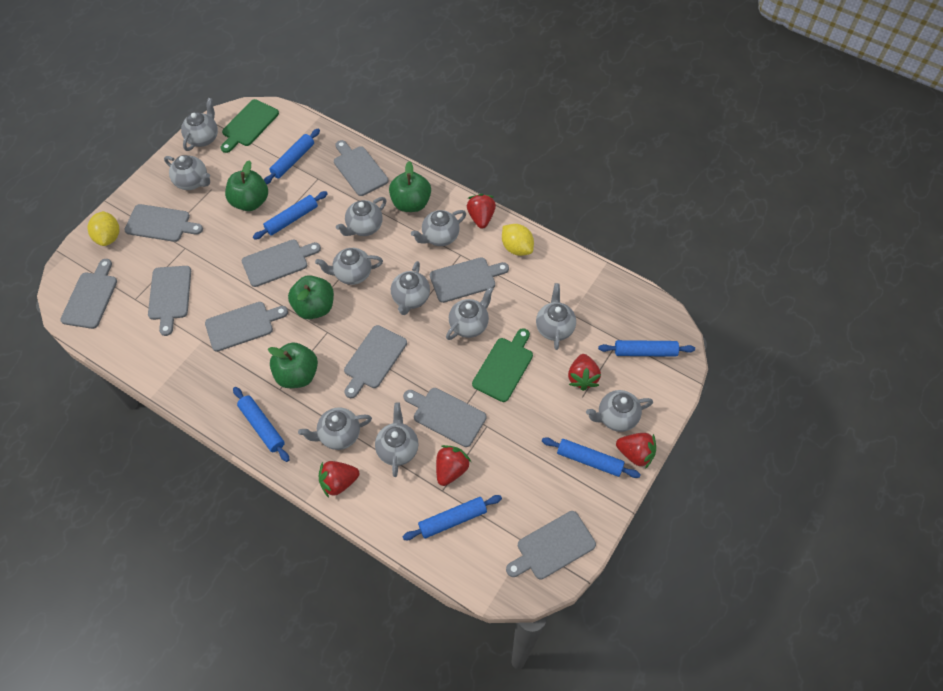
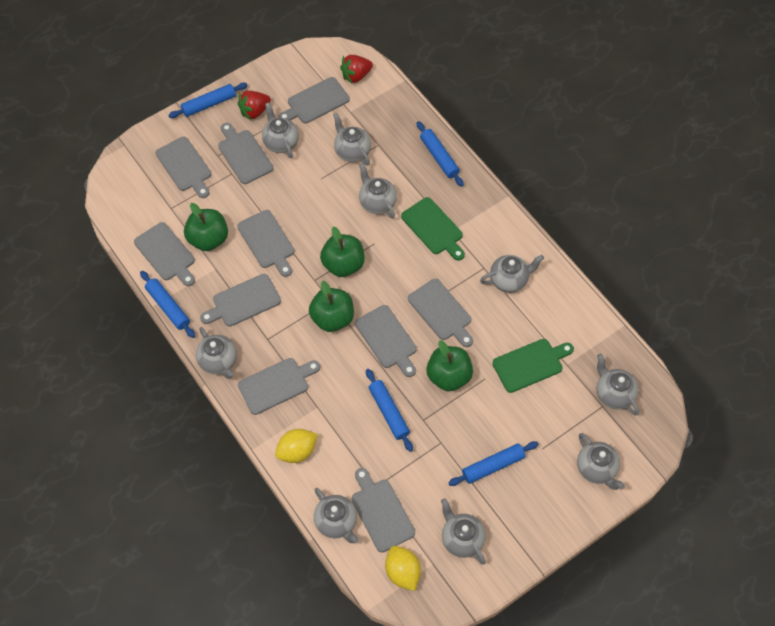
blue rolling pin: [233,387,290,462] [253,191,328,240] [264,129,320,184] [402,495,502,540] [542,438,641,478] [598,340,695,357] = 6 -> [140,271,195,338] [168,83,248,118] [366,369,413,452] [417,121,464,187] [449,441,539,486] = 5
grey teapot: [164,155,210,190] [181,98,218,151] [298,408,372,450] [315,248,383,285] [336,197,386,236] [375,402,418,477] [391,261,430,315] [411,210,466,246] [446,287,493,340] [536,283,576,350] [586,390,653,432] = 11 -> [196,327,237,379] [262,102,299,158] [314,488,359,543] [333,113,371,165] [359,163,397,219] [441,498,486,565] [480,255,544,293] [577,433,625,490] [597,354,639,416] = 9
red strawberry: [319,461,360,498] [436,445,471,486] [467,194,496,229] [568,354,601,391] [616,433,656,469] = 5 -> [238,91,271,120] [340,55,373,84] = 2

